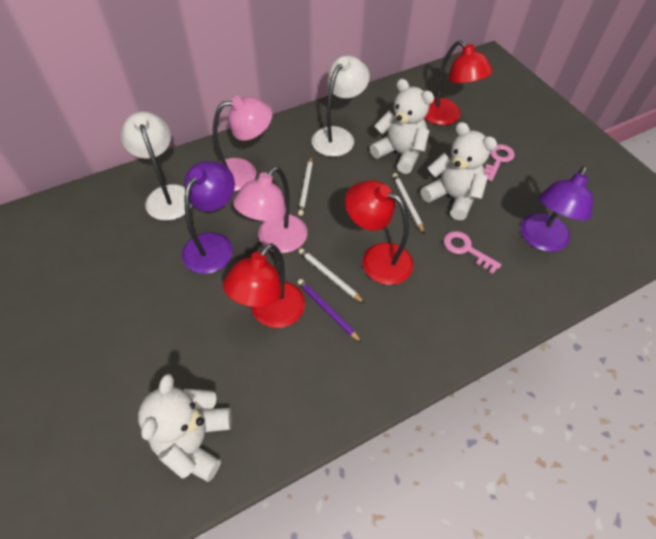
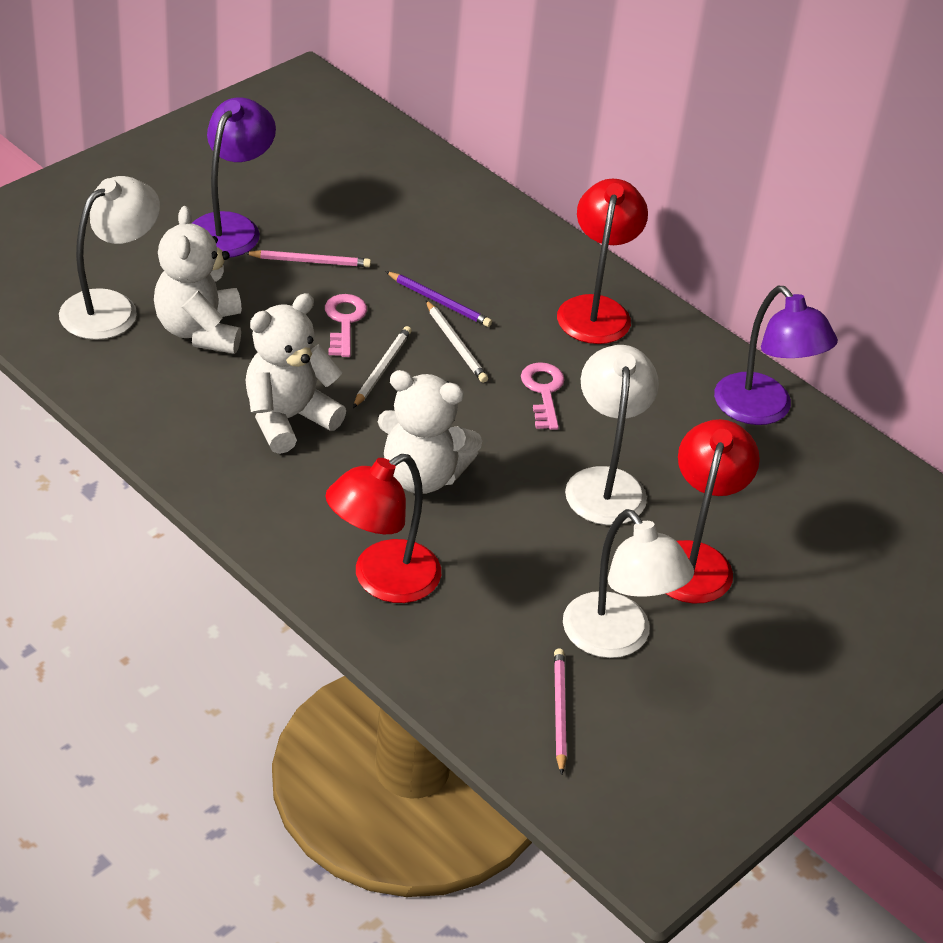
pink lamp: [213,96,273,191] [233,166,307,253] = 2 -> none = 0
pink pencil: none = 0 -> [245,250,371,267] [554,648,567,775] = 2
white lamp: [121,111,192,221] [312,55,370,157] = 2 -> [59,176,160,340] [563,509,694,658] [565,345,659,525] = 3
white pencil: [298,156,313,216] [299,248,364,303] [393,173,424,233] = 3 -> [353,326,412,408] [426,300,488,383] = 2

